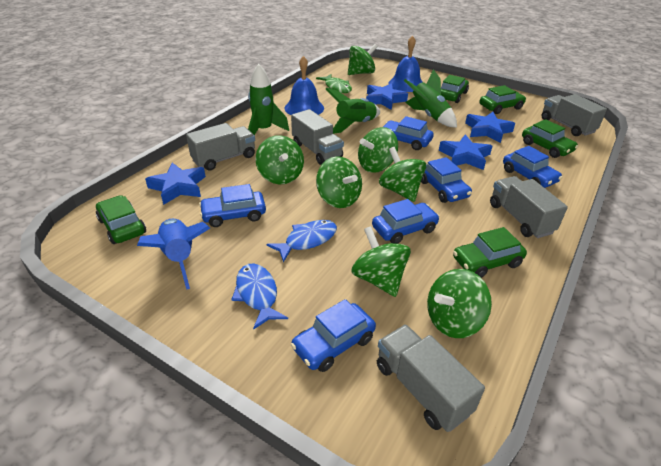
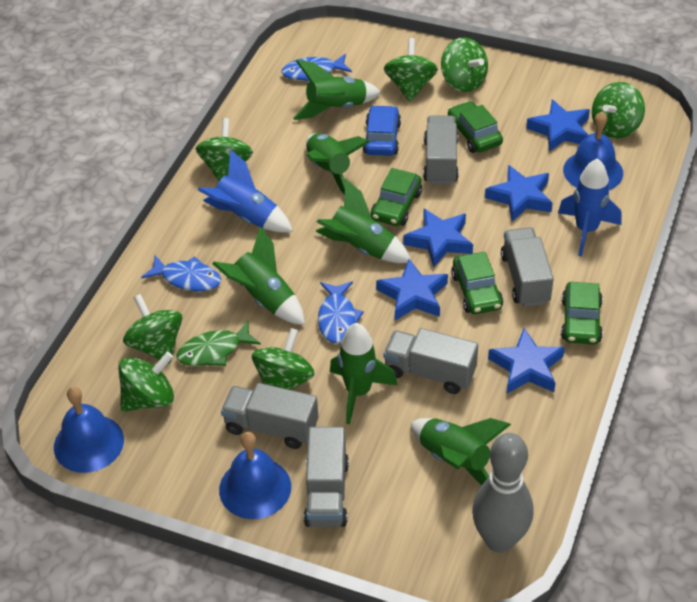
blue bell: [285,56,324,115] [388,36,422,92] = 2 -> [54,387,124,473] [219,432,291,519] [563,112,623,190] = 3
blue car: [199,184,266,227] [291,299,376,372] [372,199,440,244] [383,116,434,150] [421,157,472,203] [503,146,562,188] = 6 -> [363,105,401,156] = 1
blue fish: [231,263,288,330] [267,220,337,262] = 2 -> [141,256,221,291] [281,54,352,81] [318,281,364,343] = 3
blue rocket: [137,219,210,290] = 1 -> [198,149,293,233] [558,158,621,256] = 2
blue star: [145,163,206,205] [366,83,408,110] [439,135,492,170] [465,112,515,143] = 4 -> [376,259,448,320] [403,209,473,267] [485,165,553,222] [488,328,565,393] [526,99,590,152] = 5
green car: [96,195,146,244] [441,75,469,103] [453,227,527,278] [480,85,526,114] [522,119,578,158] = 5 -> [371,168,422,226] [448,101,503,153] [451,252,503,314] [561,282,603,345] = 4
green rocket: [248,64,289,135] [325,88,380,134] [404,69,457,128] = 3 -> [212,226,305,325] [293,60,381,120] [306,133,369,195] [315,179,411,263] [330,323,398,424] [411,418,511,485] = 6
grey bowling pin: none = 0 -> [472,433,533,553] = 1

